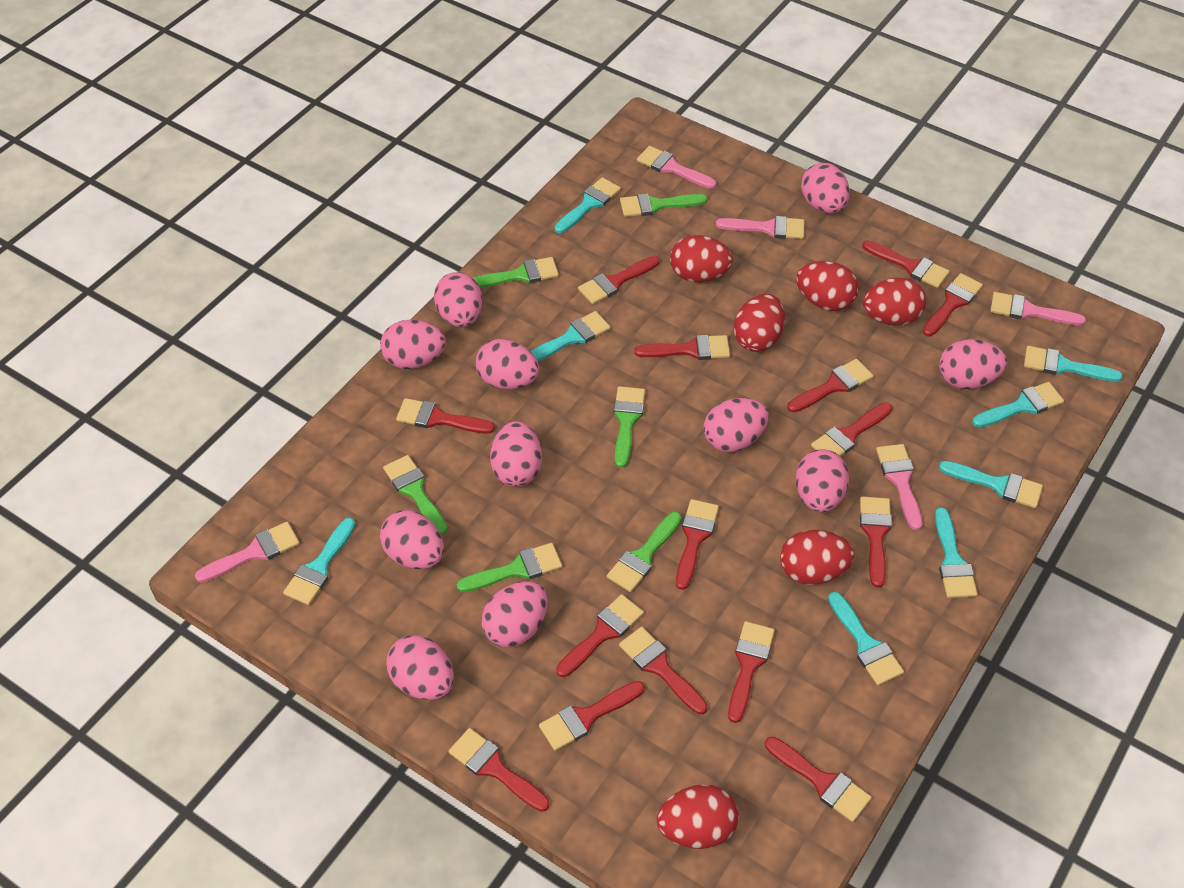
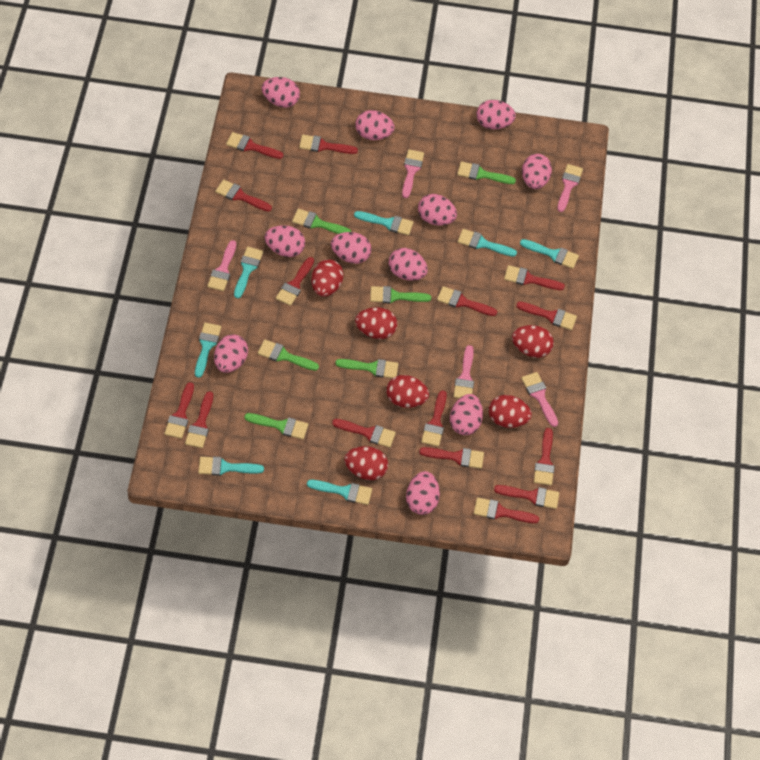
turquoise brush: [283,518,356,605] [530,311,611,361] [555,177,621,233] [828,592,904,685] [935,508,977,598] [939,461,1043,508] [972,382,1064,427] [1024,346,1123,382] = 8 -> [195,323,221,378] [198,457,264,476] [234,247,263,298] [307,480,372,505] [354,211,413,235] [458,229,517,257] [520,239,579,269] = 7

